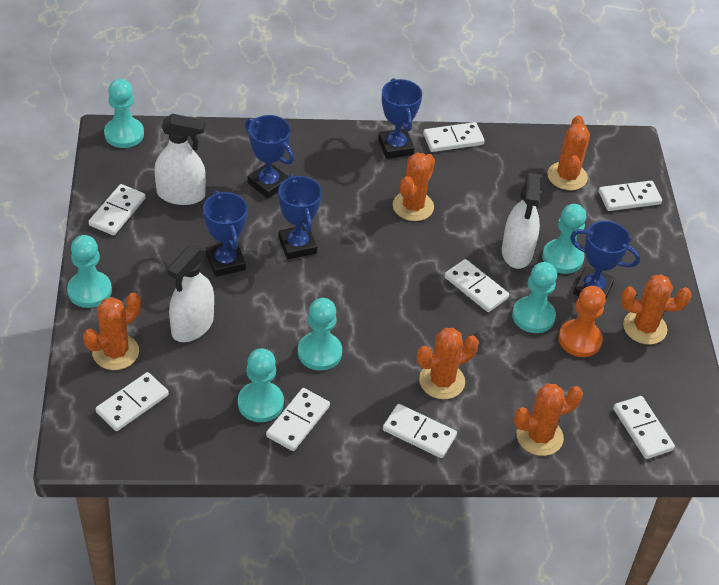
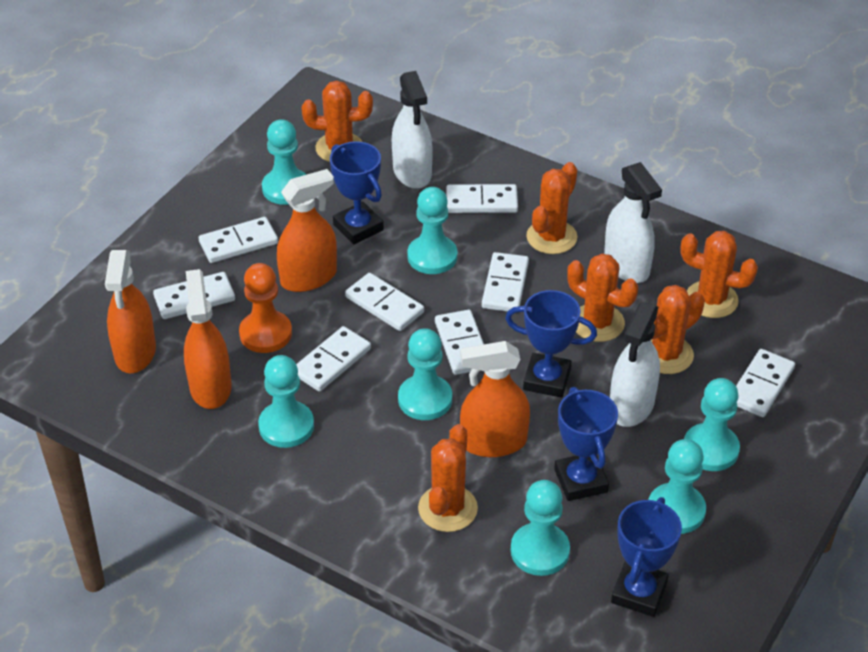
blue trophy: [203,191,248,277] [245,115,294,199] [278,174,322,259] [378,78,422,159] [570,221,640,299] = 5 -> [330,141,384,244] [505,290,597,398] [554,387,618,501] [611,497,682,617] = 4
orange spray bottle: none = 0 -> [105,250,156,373] [184,269,232,409] [277,169,337,292] [460,341,530,457] = 4
turquoise pawn: [67,235,112,308] [104,79,144,148] [238,348,284,422] [298,298,342,371] [512,262,557,333] [542,204,586,274] = 6 -> [258,355,314,448] [262,119,306,205] [398,328,452,420] [408,187,457,274] [511,480,570,576] [649,439,706,534] [684,378,740,471] = 7

